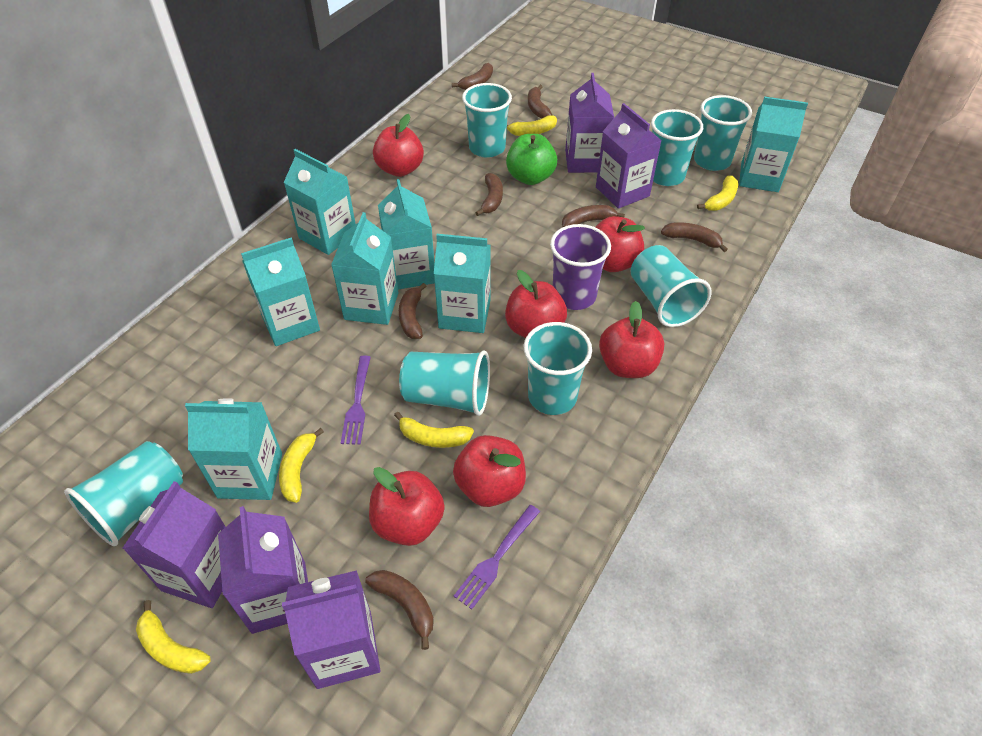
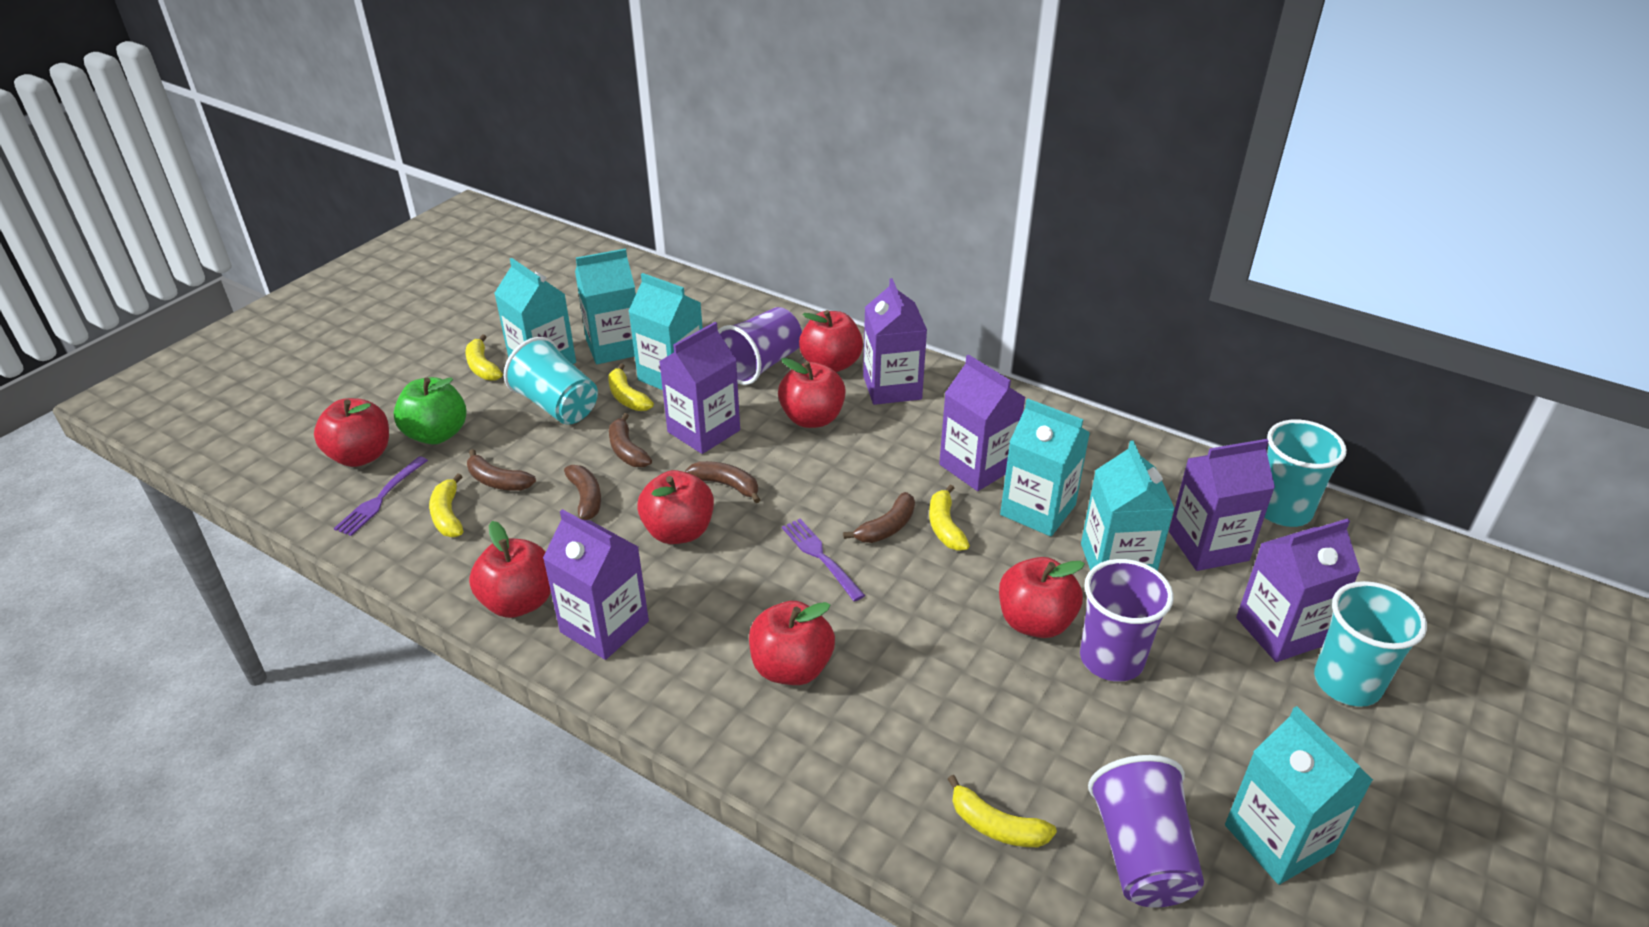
brown banana: [365,570,434,650] [399,283,426,339] [452,63,493,90] [476,173,503,216] [528,85,552,119] [562,205,625,227] [661,222,728,252] = 7 -> [467,449,536,491] [564,465,601,520] [609,413,652,467] [685,461,760,503] [843,492,915,543] = 5
purple carton: [123,481,226,608] [218,506,308,634] [282,570,381,689] [565,73,614,173] [596,103,662,209] = 5 -> [543,509,649,660] [659,322,740,454] [863,278,927,405] [939,354,1026,491] [1169,439,1275,571] [1236,518,1360,662] = 6
purple cup: [550,224,611,310] = 1 -> [718,307,802,385] [1080,559,1174,682] [1088,755,1204,908] = 3
red apple: [369,467,445,546] [373,114,424,177] [453,435,526,507] [505,270,567,338] [595,216,645,272] [599,301,664,378] = 6 -> [314,398,389,467] [469,521,551,618] [637,470,714,544] [749,601,835,685] [778,358,846,428] [799,310,863,372] [999,557,1085,638] = 7
turquoise carton: [185,398,282,500] [241,238,320,346] [284,149,356,255] [331,212,399,325] [378,179,435,289] [434,234,491,333] [739,96,808,192] = 7 -> [494,258,576,364] [575,248,636,364] [629,273,703,390] [1000,399,1090,536] [1081,441,1175,571] [1225,706,1373,885] = 6
turquoise cup: [64,441,183,546] [399,350,490,416] [462,83,512,158] [524,322,592,415] [631,245,712,327] [651,109,703,186] [694,95,752,171] = 7 -> [504,337,598,425] [1265,419,1347,527] [1314,581,1427,707] = 3

